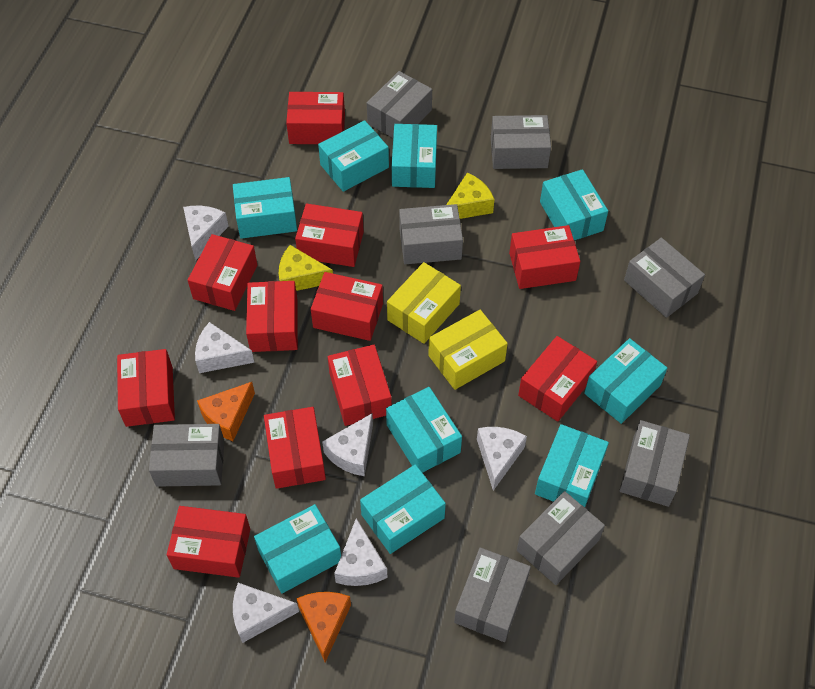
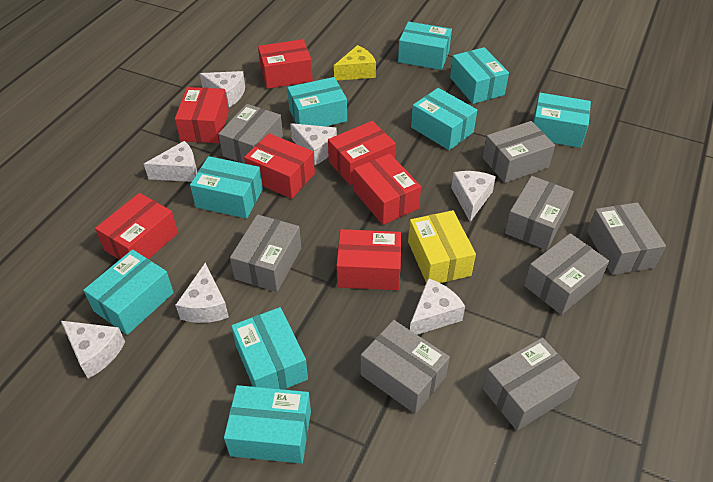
orange cheese: [197,382,255,441] [296,592,351,662] = 2 -> none = 0
red box: [117,349,175,427] [166,506,250,578] [188,234,257,311] [246,281,298,352] [264,407,326,489] [286,92,345,144] [295,203,364,267] [311,272,383,341] [328,345,392,426] [509,225,580,289] [518,336,597,422] = 11 -> [95,193,178,260] [175,87,229,143] [244,133,315,199] [258,39,313,89] [328,121,396,185] [336,229,401,290] [354,154,421,225] = 7
white cheese: [183,206,229,261] [195,322,254,373] [233,583,299,643] [322,413,373,476] [334,518,387,586] [477,427,527,491] = 6 -> [61,321,125,378] [144,141,197,182] [175,263,229,323] [200,71,245,107] [290,123,337,165] [410,278,465,335] [451,171,496,222] = 7
yellow box: [387,262,461,344] [428,310,508,390] = 2 -> [408,210,476,283] = 1
yellow cheese: [279,245,333,291] [446,172,495,219] = 2 -> [334,45,376,81] = 1

